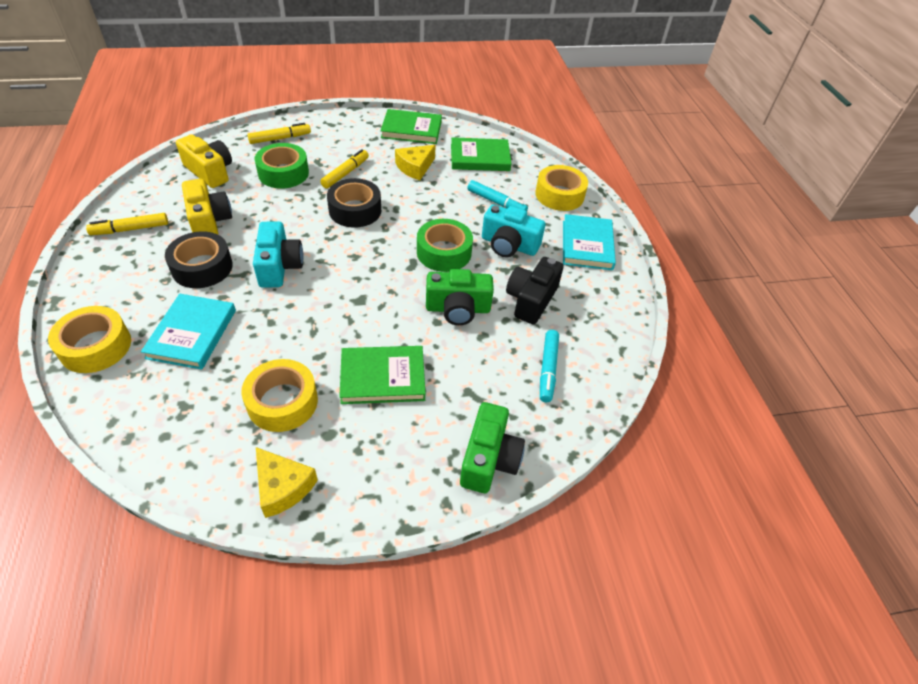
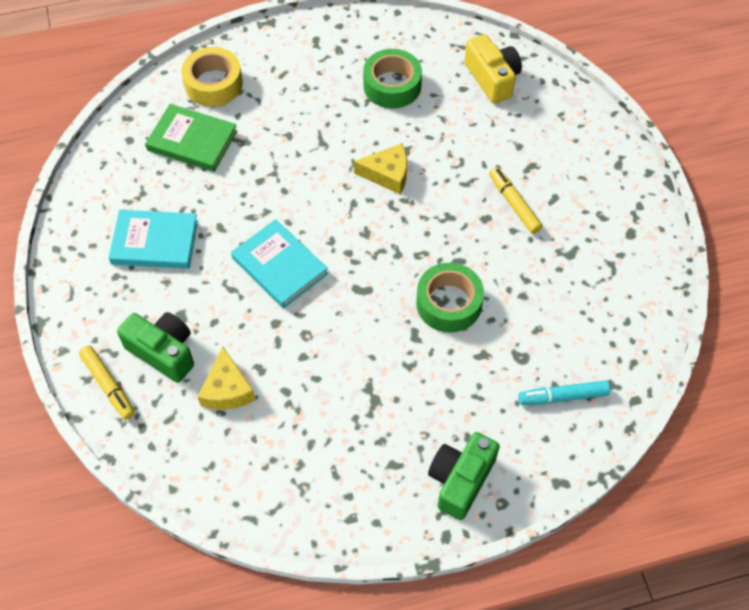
black camera: [506,257,564,325] = 1 -> none = 0
black tape: [165,232,233,288] [327,178,381,228] = 2 -> none = 0
green book: [339,346,426,404] [380,109,442,144] [451,137,511,171] = 3 -> [145,104,237,172] = 1
turquoise camera: [253,221,304,288] [482,204,545,257] = 2 -> none = 0
turquoise marker: [467,180,528,211] [540,330,559,402] = 2 -> [518,380,610,405] = 1
yellow camera: [176,134,232,188] [182,179,232,235] = 2 -> [464,34,522,104] = 1
yellow marker: [86,213,168,235] [247,123,311,144] [320,149,369,189] = 3 -> [79,346,135,420] [489,167,542,234] = 2
yellow tape: [48,306,131,373] [241,359,318,432] [535,165,588,211] = 3 -> [181,47,243,107] = 1

